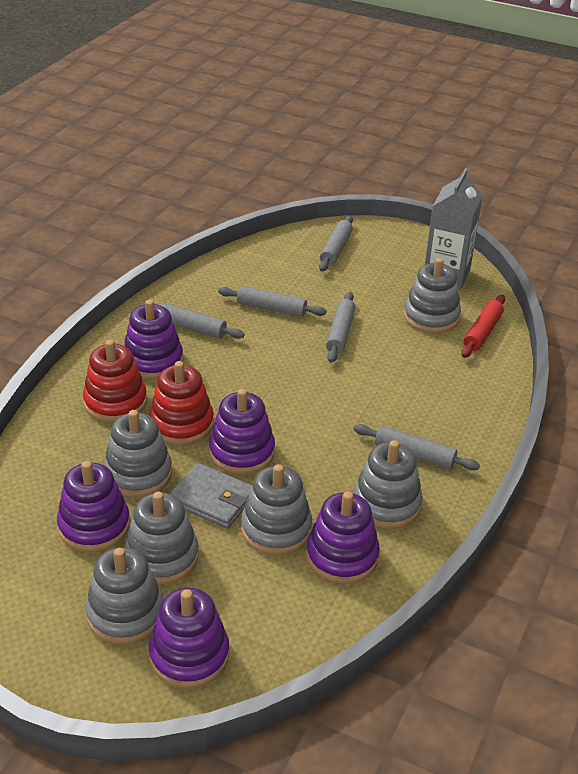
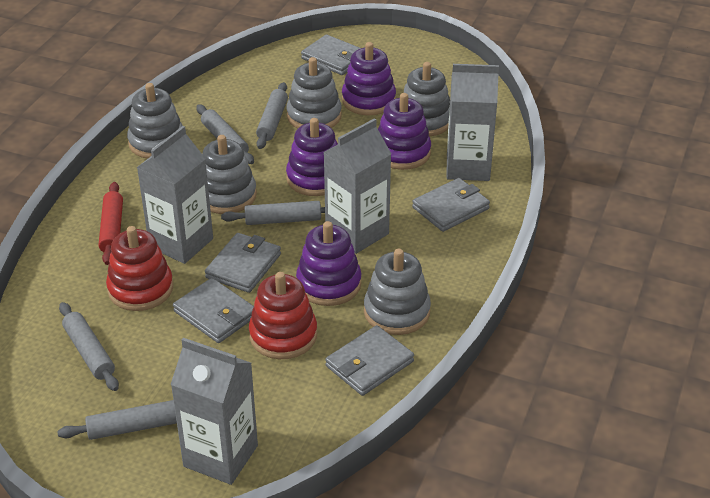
grey carton: [425,168,483,290] = 1 -> [137,126,213,264] [170,338,258,485] [324,118,391,254] [446,64,499,181] = 4
grey stacking toy: [85,547,163,645] [103,410,172,498] [125,492,199,585] [241,464,312,555] [353,440,423,529] [404,258,461,333] = 6 -> [127,83,183,159] [202,135,257,214] [286,57,342,128] [364,249,431,335] [404,62,450,137] = 5
grey wallet: [169,463,253,529] = 1 -> [173,278,254,343] [205,233,281,293] [301,34,361,75] [325,325,414,396] [412,178,490,232] = 5
purple stacking toy: [57,461,130,552] [124,300,183,380] [149,588,229,689] [209,389,275,475] [306,492,380,584] = 5 -> [286,118,338,196] [296,221,361,306] [342,42,396,115] [378,93,431,170] = 4

